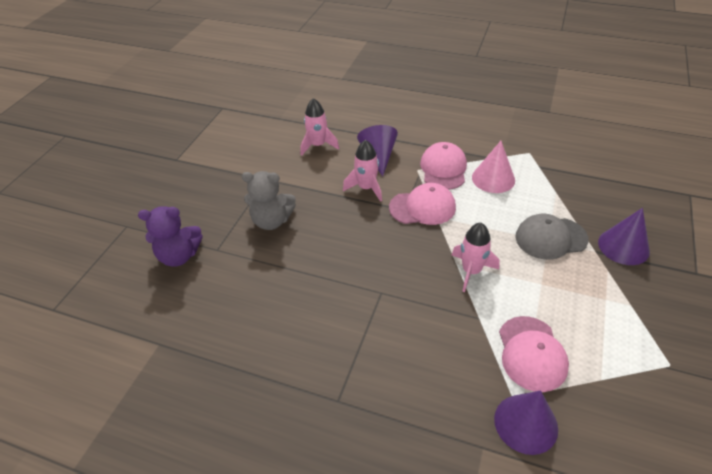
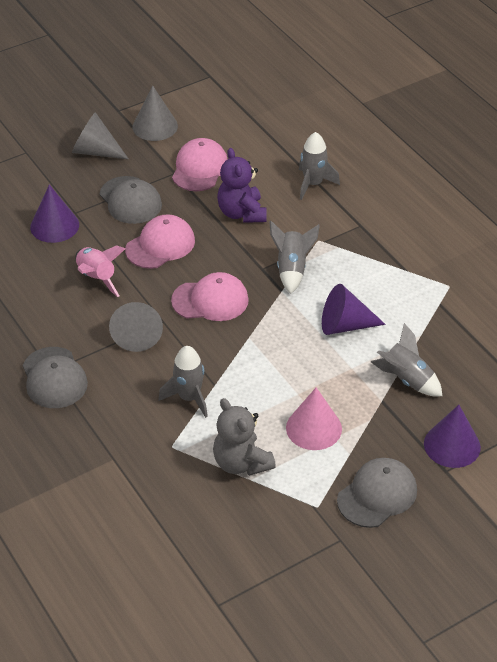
grey cap: [515,214,589,260] = 1 -> [23,347,88,408] [100,176,162,224] [337,458,417,528] = 3
grey cone: none = 0 -> [72,112,129,159] [109,302,163,352] [132,86,178,141] = 3
grey rocket: none = 0 -> [159,346,208,418] [269,221,320,294] [299,132,340,200] [371,323,442,396] = 4
pink rocket: [301,98,339,156] [343,140,382,202] [452,222,500,292] = 3 -> [75,245,125,297] = 1

